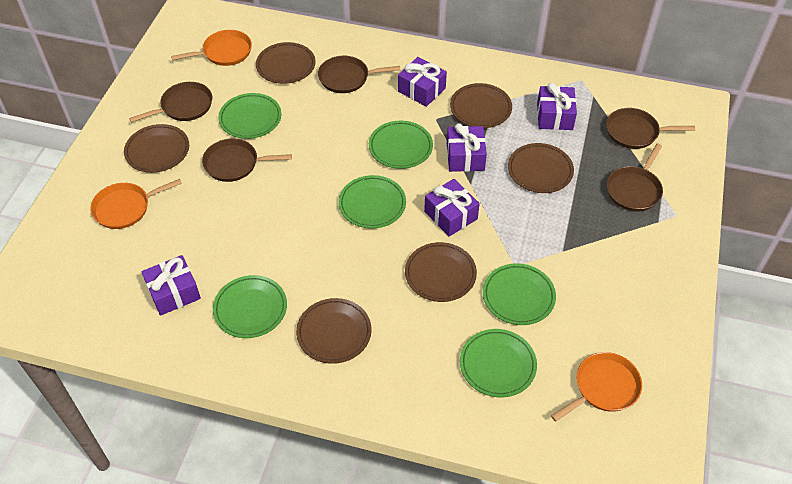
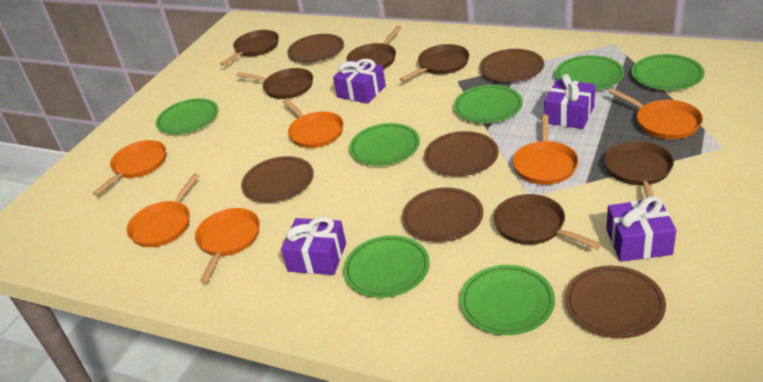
brown pan: [129,82,212,122] [202,138,292,182] [318,56,400,93] [606,108,695,149] [607,143,663,212] = 5 -> [220,30,279,66] [236,68,313,99] [347,26,402,69] [400,44,469,82] [494,194,602,250] [604,141,674,198] = 6
green plate: [213,275,287,338] [218,93,282,139] [338,175,406,229] [369,121,433,169] [460,329,537,397] [483,263,556,325] = 6 -> [156,98,218,135] [343,235,430,298] [349,123,420,166] [454,85,523,123] [460,265,555,335] [555,55,624,90] [632,54,705,90] = 7
orange pan: [90,179,182,229] [171,30,252,66] [551,352,642,422] = 3 -> [93,140,166,196] [126,174,200,247] [195,208,260,283] [283,98,344,148] [513,114,579,185] [609,89,703,139] = 6
purple gift: [141,255,201,316] [398,57,447,107] [424,179,480,237] [447,123,487,172] [537,83,577,130] = 5 -> [281,217,346,275] [333,59,386,104] [544,74,595,129] [606,196,677,262] = 4

